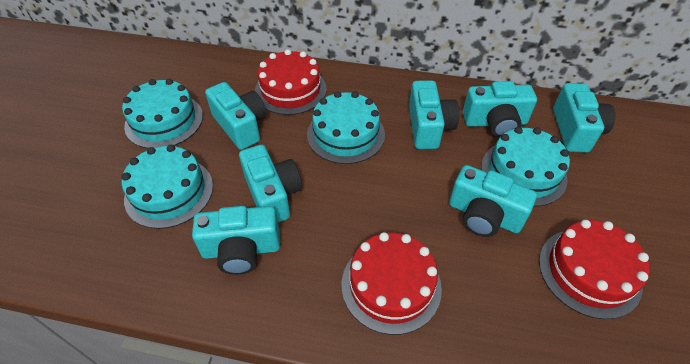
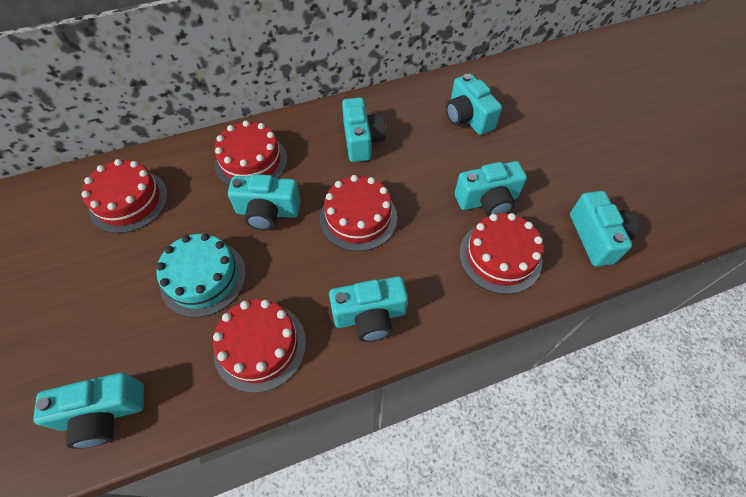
red cake: [255,49,327,115] [342,232,442,335] [539,220,650,319] = 3 -> [81,159,168,233] [213,299,306,393] [214,121,287,186] [320,175,397,251] [459,213,543,294] = 5
turquoise cake: [121,145,213,229] [122,79,203,148] [307,91,385,164] [481,127,570,207] = 4 -> [156,233,246,317] = 1

